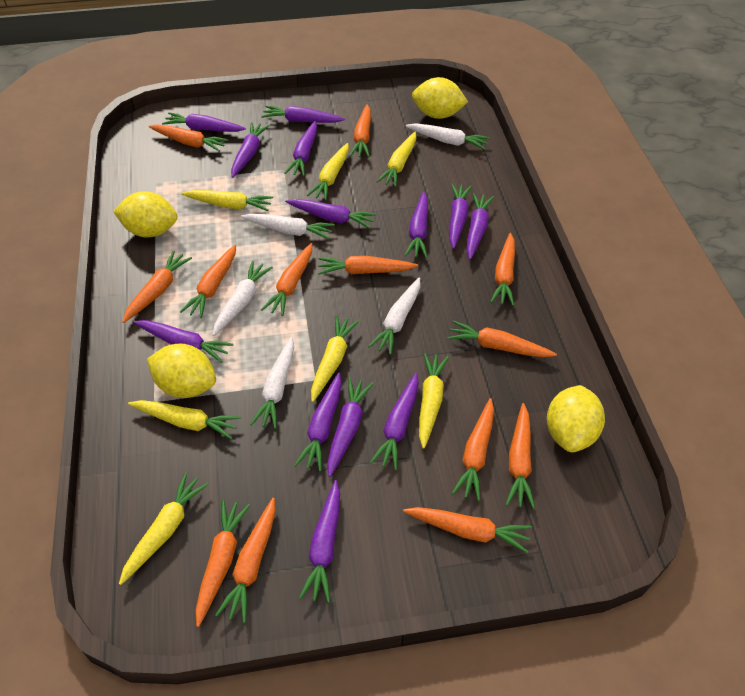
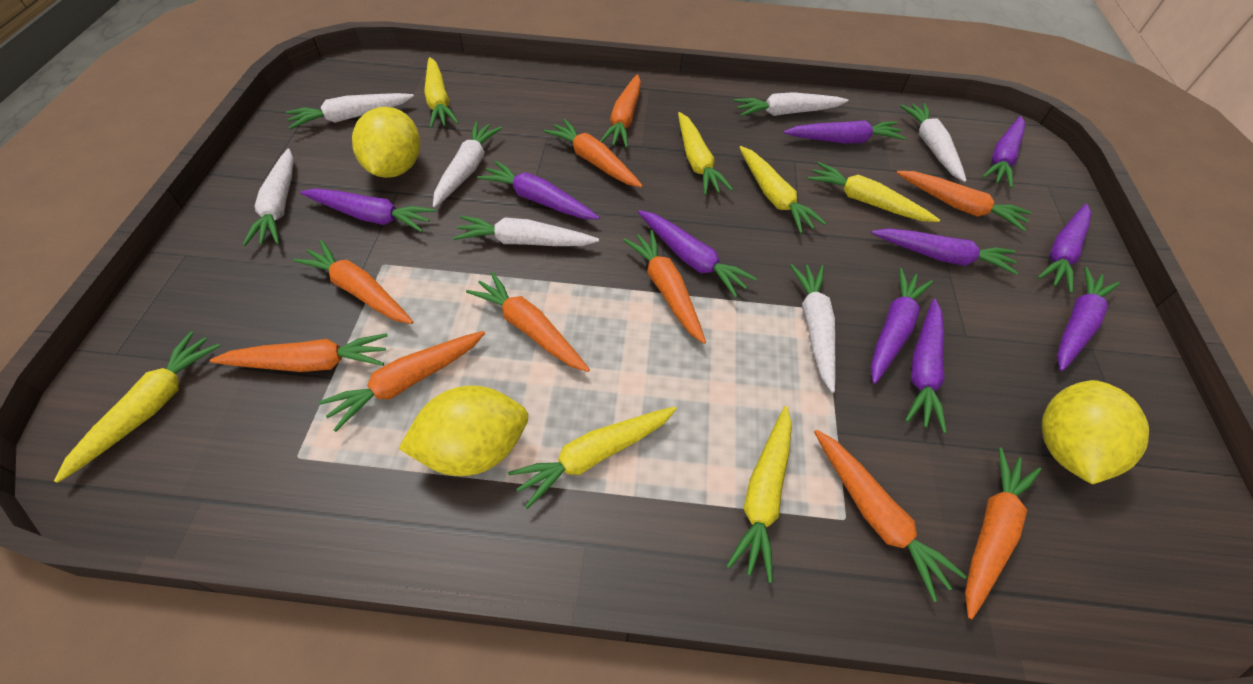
orange carrot: [122,251,192,323] [149,124,228,152] [180,245,236,318] [195,500,250,627] [215,498,276,623] [261,243,312,316] [318,256,418,275] [350,104,371,157] [403,507,532,553] [447,321,557,358] [452,398,494,501] [490,233,515,306] [506,403,535,509] = 13 -> [210,333,388,372] [293,240,413,324] [318,331,485,432] [466,272,590,372] [544,119,643,188] [600,74,641,148] [623,230,706,344] [814,429,967,602] [896,171,1031,231] [965,448,1041,619] = 10
purple carrot: [134,320,233,363] [162,112,246,132] [231,122,270,178] [261,106,345,123] [285,121,317,176] [285,199,377,229] [294,373,342,471] [299,480,340,603] [327,377,374,477] [370,373,419,470] [405,191,428,258] [449,184,472,249] [467,193,494,260] = 13 -> [300,189,435,232] [477,160,600,219] [638,210,757,298] [784,120,906,143] [871,228,1018,275] [871,268,933,384] [905,299,947,433] [982,116,1025,188] [1038,204,1091,293] [1057,267,1120,371] = 10
white carrot: [213,261,273,336] [241,213,335,240] [250,337,294,429] [368,277,420,355] [405,123,490,150] = 5 -> [243,148,294,246] [286,93,414,129] [433,121,502,207] [453,216,599,246] [734,92,848,117] [790,264,836,393] [900,103,967,182] = 7
yellow lemon: [113,191,178,237] [147,344,216,398] [412,77,468,119] [547,385,605,452] = 4 -> [352,107,420,178] [398,386,528,476] [1042,380,1149,484] = 3

